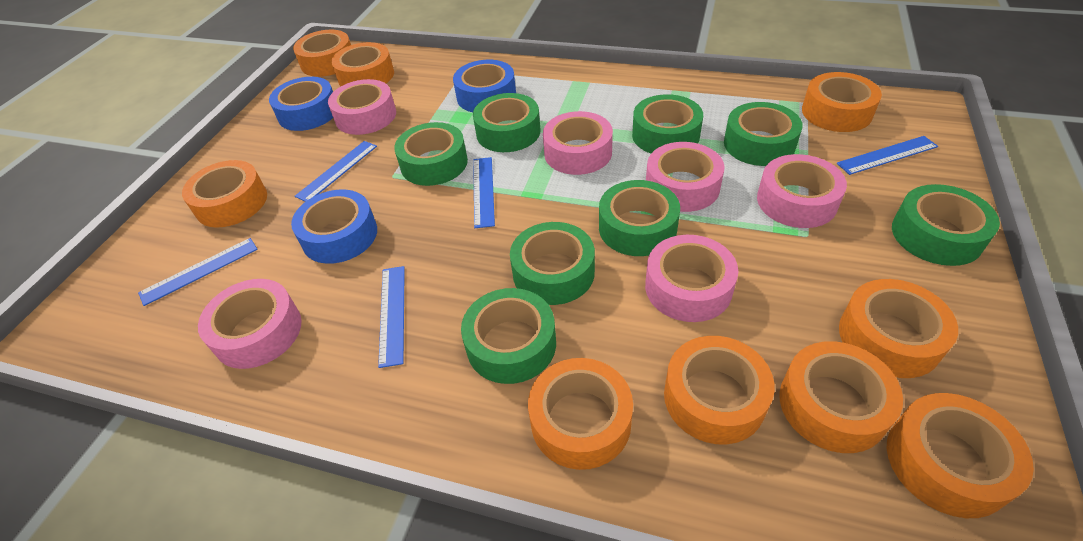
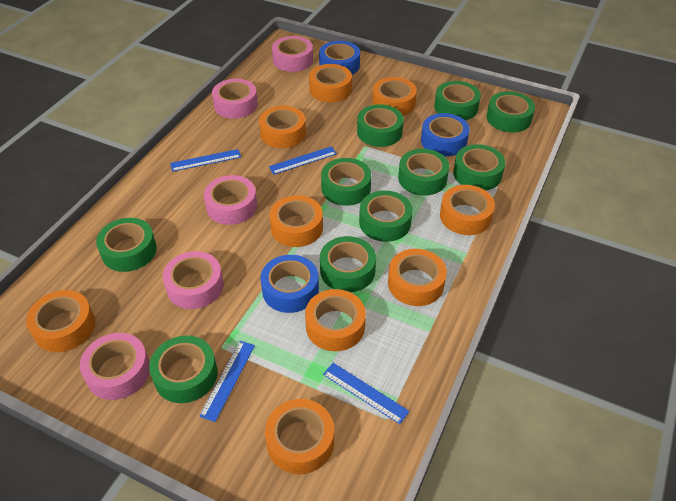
blue ruler: [138,238,258,306] [295,141,377,202] [378,266,405,368] [473,157,495,228] [837,136,938,175] = 5 -> [170,149,241,172] [199,341,255,422] [269,146,337,174] [323,363,409,424] = 4
green tape: [394,122,468,186] [461,288,556,384] [473,93,541,152] [510,222,595,305] [599,180,680,256] [632,94,703,153] [724,102,803,166] [892,184,1000,266] = 8 -> [96,218,157,272] [149,336,217,403] [320,236,376,292] [321,158,371,206] [357,104,404,147] [359,190,413,242] [398,149,449,196] [434,81,481,120] [453,144,505,190] [486,91,535,133] = 10
pink tape: [198,279,302,369] [328,79,396,135] [543,111,613,175] [645,235,738,322] [646,142,724,212] [757,154,847,228] = 6 -> [80,333,150,400] [163,251,224,309] [204,175,257,225] [212,79,258,119] [272,36,313,72] = 5

